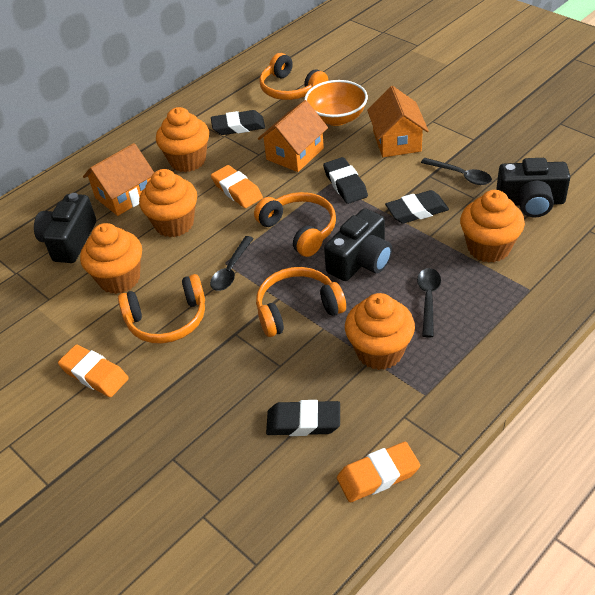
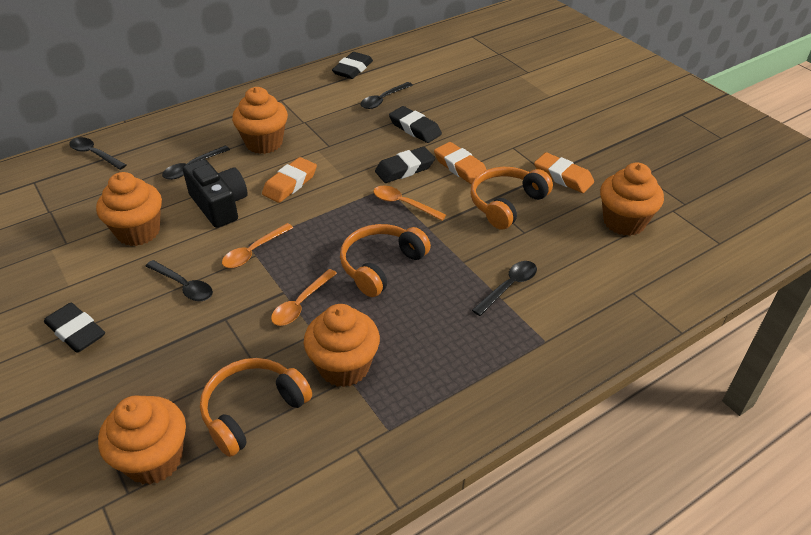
black camera: [34,193,96,263] [324,208,392,281] [496,158,570,217] = 3 -> [183,159,247,228] = 1
black spoon: [210,236,254,291] [417,268,441,337] [421,158,492,185] = 3 -> [69,137,126,170] [146,260,213,301] [162,146,230,180] [361,82,413,109] [472,261,537,316] = 5
orange bowl: [304,80,368,126] = 1 -> none = 0
orange headphones: [118,274,205,344] [254,192,336,257] [256,267,346,337] [259,53,328,100] = 4 -> [200,358,312,457] [340,224,431,297] [471,167,553,230] = 3
orange house: [83,143,154,216] [258,100,328,172] [367,86,429,157] = 3 -> none = 0
orange spoon: none = 0 -> [222,223,293,268] [271,269,337,326] [374,186,446,221] = 3

